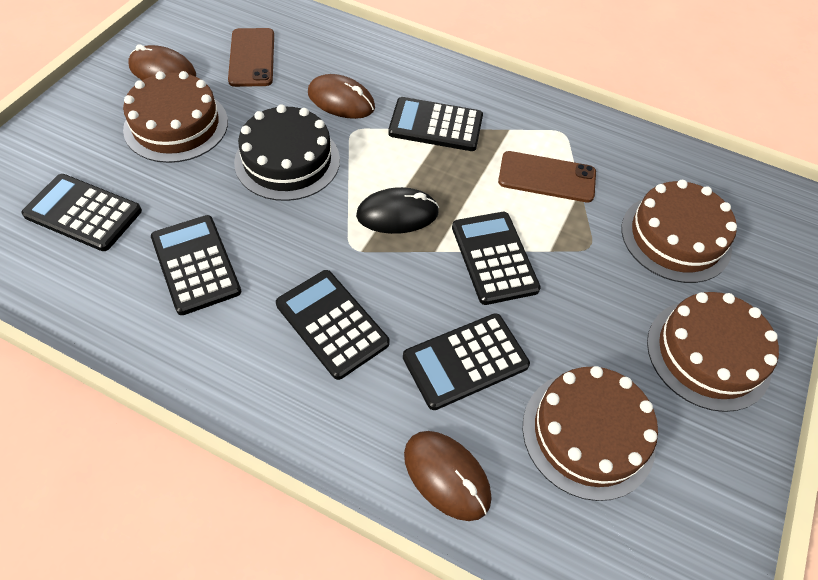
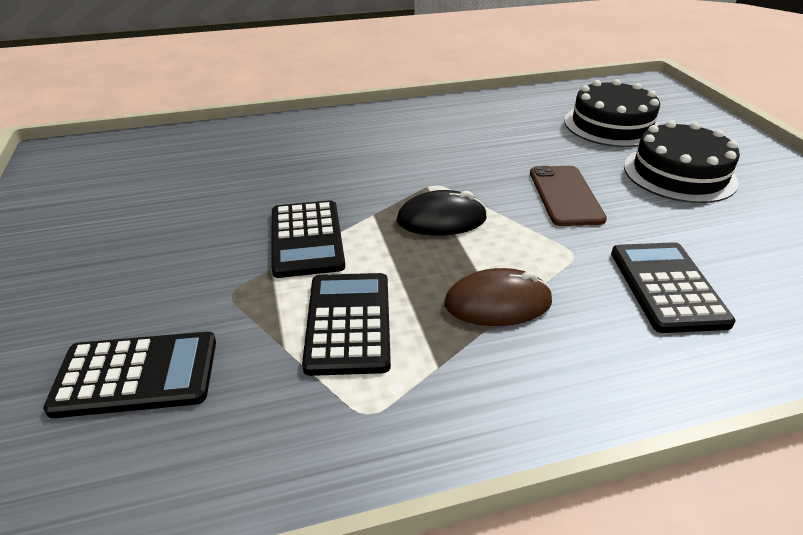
black cake: [234,105,340,201] = 1 -> [564,79,660,147] [624,121,740,203] = 2
black calculator: [21,174,142,251] [151,215,241,315] [276,270,390,380] [388,97,483,151] [403,313,530,410] [452,212,541,305] = 6 -> [43,332,216,418] [271,200,345,278] [302,273,391,376] [611,242,736,333] = 4
brown cake: [123,71,228,163] [523,366,658,501] [621,180,737,283] [647,292,779,412] = 4 -> none = 0
brown mouse: [128,44,196,80] [308,74,375,119] [404,431,492,521] = 3 -> [444,268,553,326] = 1
brown phone: [228,28,274,87] [498,151,596,202] = 2 -> [530,166,607,226] = 1

